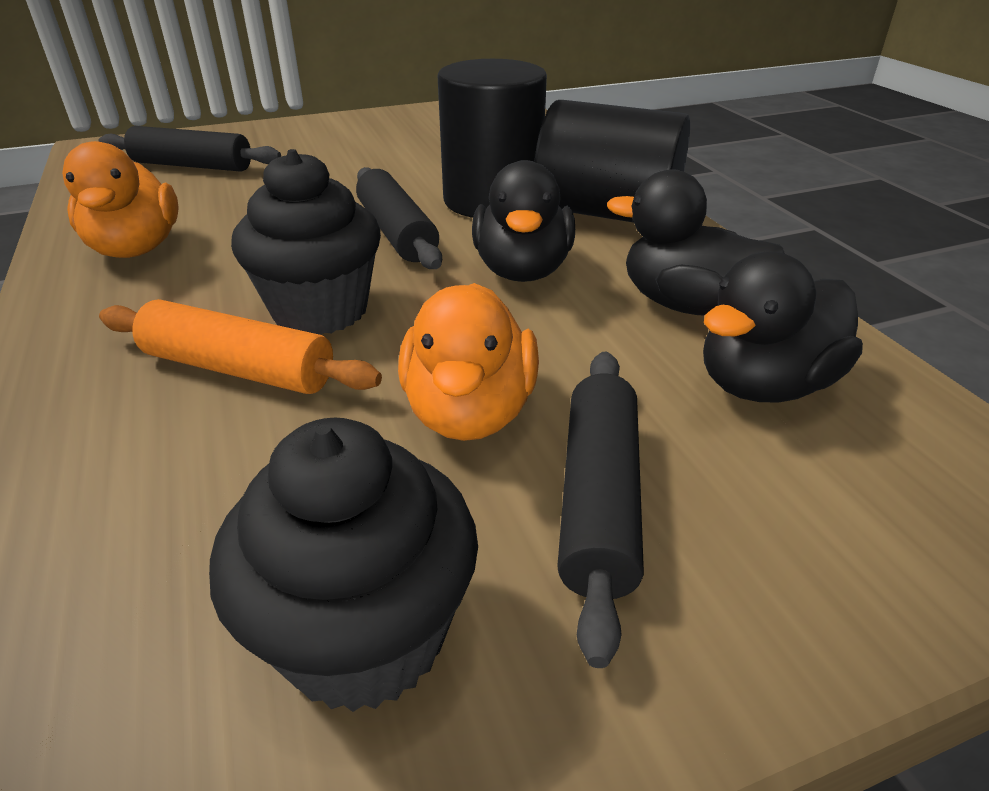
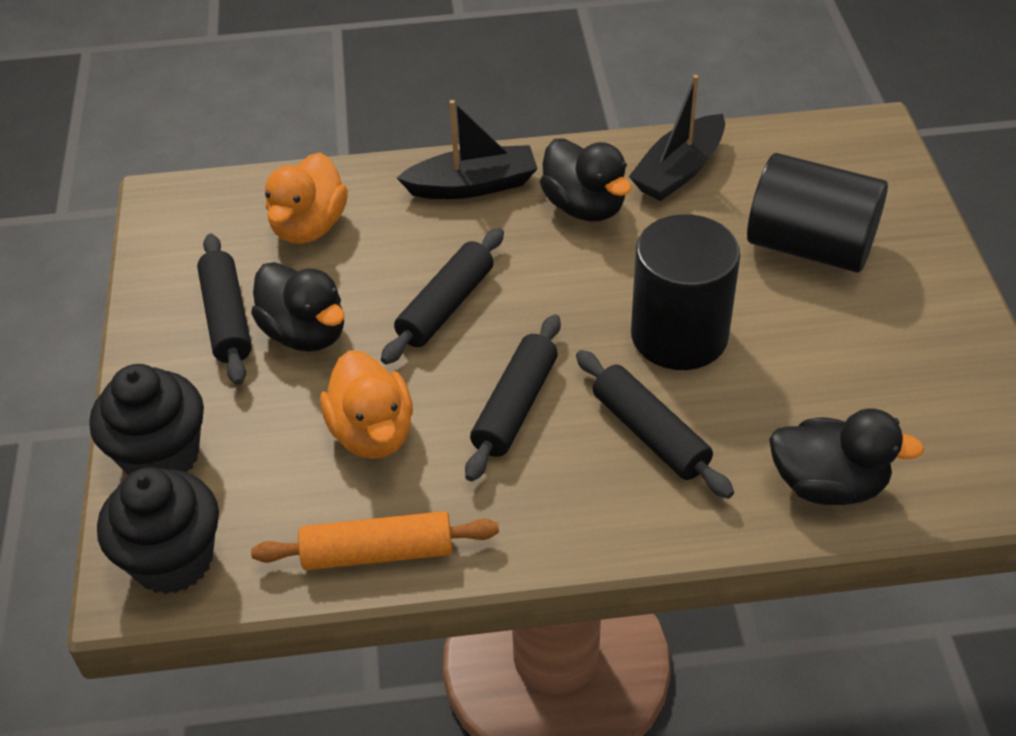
black boat: none = 0 -> [397,100,538,199] [629,75,725,201] = 2
black rolling pin: [99,126,281,172] [356,167,442,269] [557,351,644,668] = 3 -> [197,234,252,385] [381,228,504,364] [465,314,561,482] [576,350,734,499] = 4

